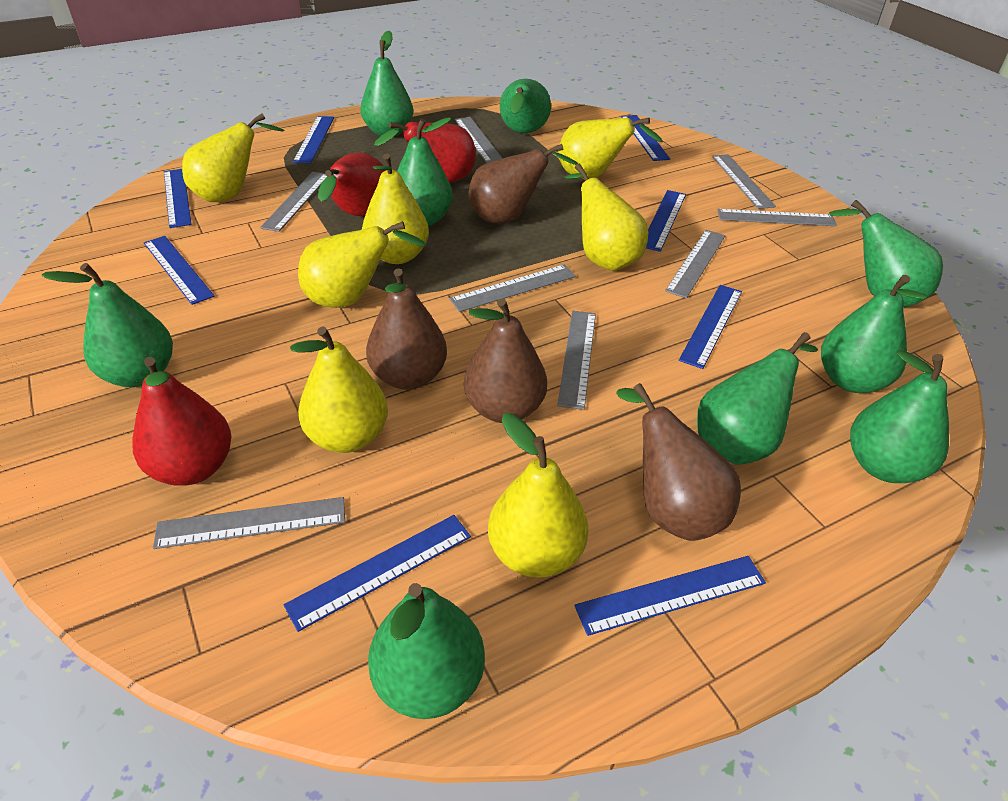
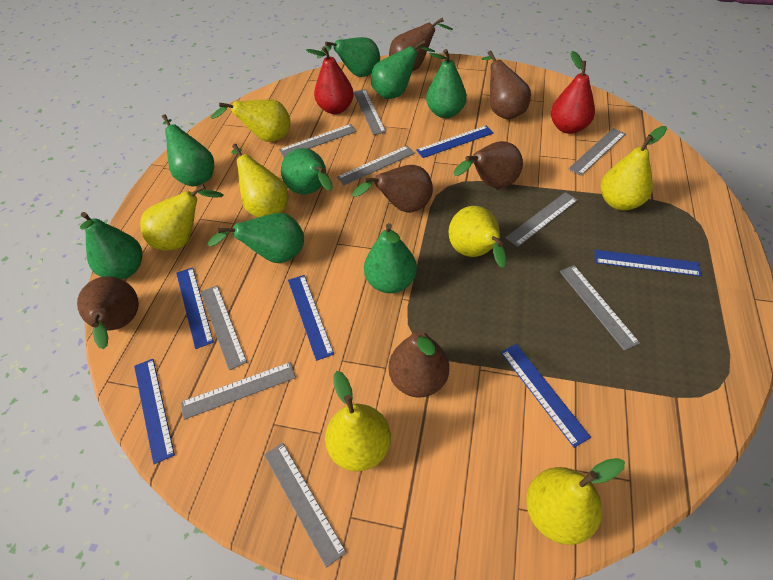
blue ruler: [144,236,215,305] [164,169,192,228] [284,515,471,632] [293,116,334,164] [574,556,766,636] [621,115,670,161] [646,190,686,252] [679,285,742,369] = 8 -> [134,359,175,464] [176,267,214,349] [288,275,334,361] [416,126,493,158] [501,344,591,448] [595,250,701,276] = 6
brown pear: [366,268,447,390] [464,299,547,423] [468,144,579,223] [616,383,741,541] = 4 -> [77,276,139,349] [352,165,433,213] [389,18,453,71] [389,329,449,397] [454,141,523,188] [481,50,531,120] = 6
green pear: [42,263,173,387] [360,31,413,137] [368,583,485,719] [397,117,453,226] [500,79,551,133] [697,332,818,465] [821,275,928,393] [829,200,943,307] [850,350,949,483] = 9 -> [80,212,143,279] [162,114,214,187] [207,213,304,263] [281,148,333,195] [317,37,380,77] [364,223,417,293] [371,40,435,99] [426,49,467,118] = 8
grey ruler: [153,497,345,549] [260,172,327,232] [449,265,576,312] [455,117,503,163] [557,311,596,410] [665,230,725,298] [712,154,776,209] [717,209,837,226] = 8 -> [181,362,296,420] [201,285,247,370] [264,443,347,568] [279,124,357,158] [337,146,415,185] [354,89,386,135] [505,192,578,247] [560,265,640,351] [569,128,625,176] = 9
red pear: [132,357,231,486] [318,153,386,216] [374,122,476,183] = 3 -> [306,46,354,114] [551,51,595,134] = 2

